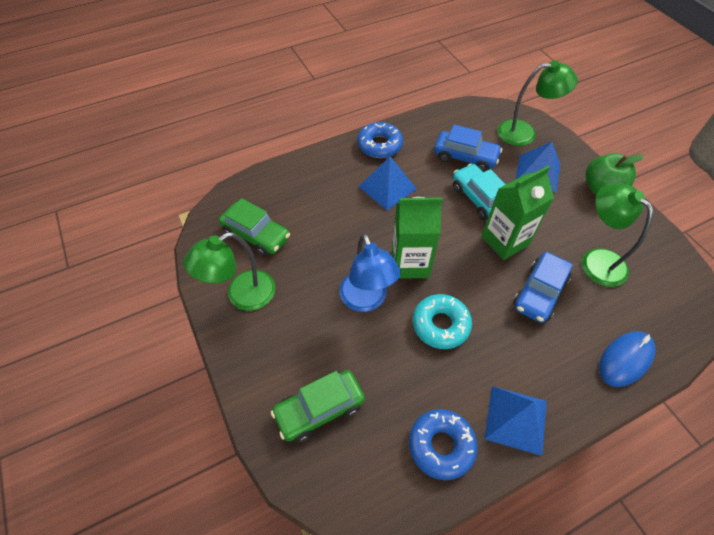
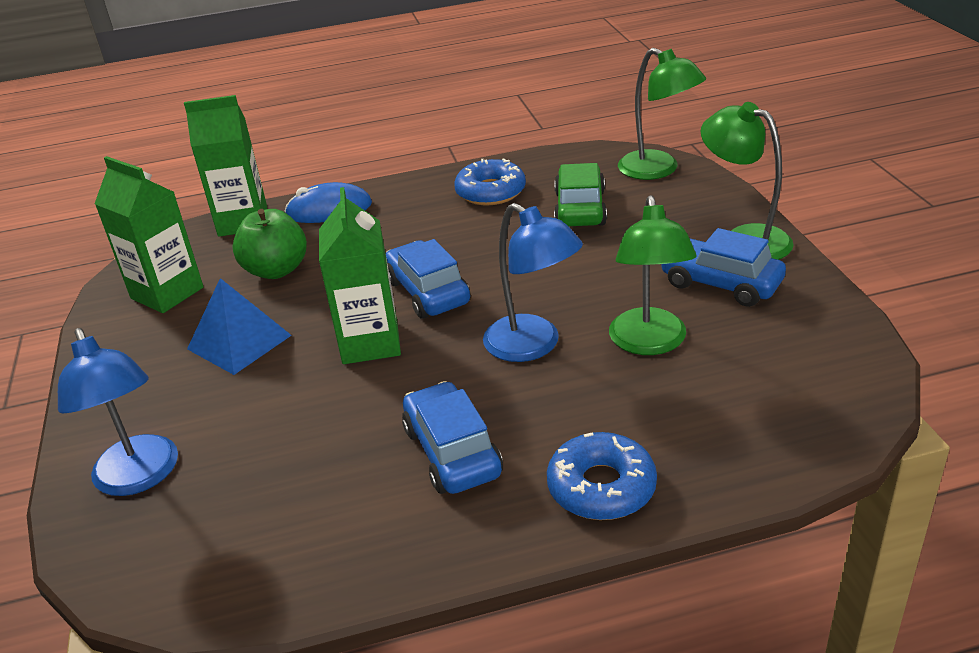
blue car: [434,125,502,172] [513,252,573,323] = 2 -> [385,239,471,319] [402,381,503,494] [661,228,786,307] = 3
blue lamp: [339,233,401,312] = 1 -> [58,328,178,496] [483,203,583,362] = 2
blue pyramid: [359,156,417,210] [484,386,547,456] [515,142,560,193] = 3 -> [187,278,292,375] = 1
green car: [219,198,290,257] [271,370,365,443] = 2 -> [554,163,607,226] = 1
green carton: [392,197,443,279] [481,166,554,260] = 2 -> [94,156,204,313] [184,95,267,237] [319,187,401,364] = 3
turquoise car: [453,164,506,221] = 1 -> none = 0
turquoise donut: [413,294,472,349] = 1 -> none = 0

